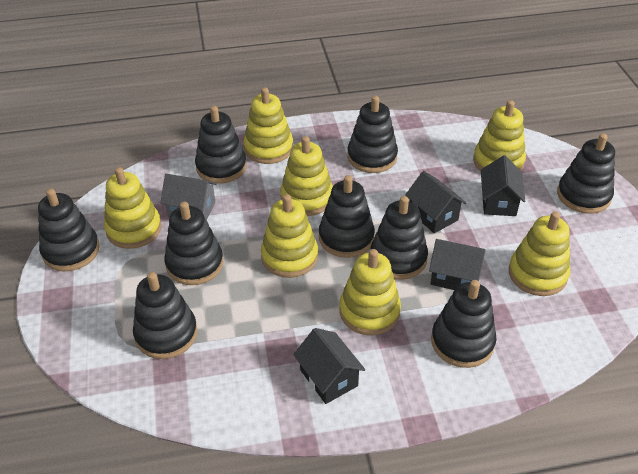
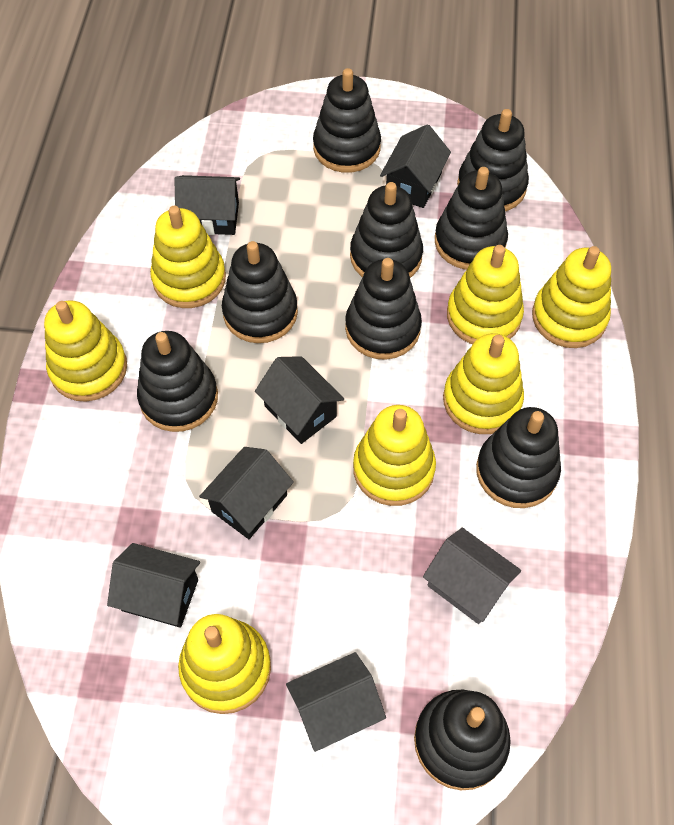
black house: [293,328,365,404] [405,171,466,233] [429,239,486,290] [481,155,525,216] = 4 -> [107,543,200,628] [174,175,240,235] [199,447,294,539] [255,356,344,444] [286,652,386,752] [380,124,451,208] = 6

